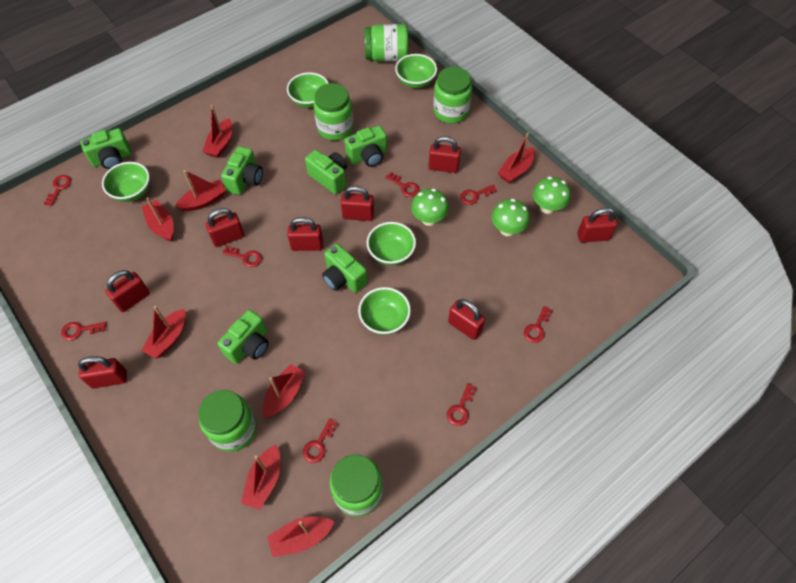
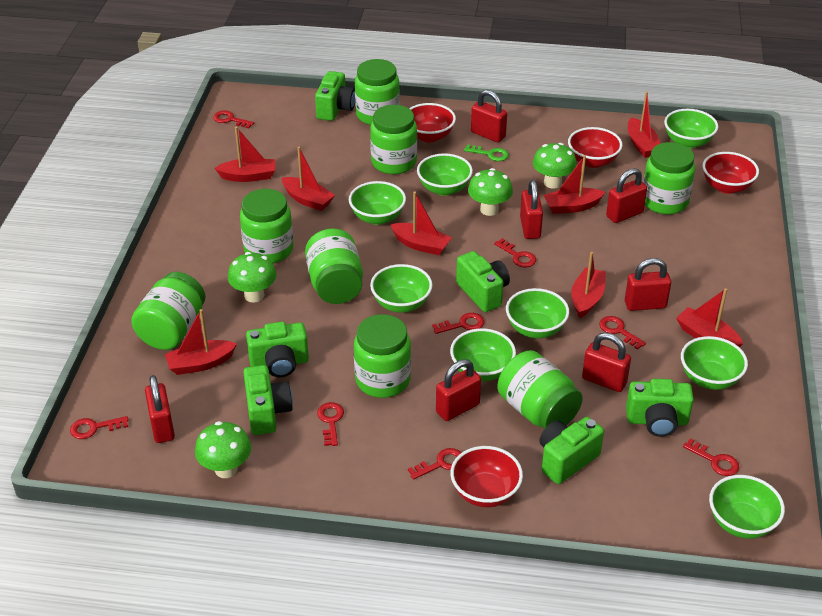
green bowl: [102,162,150,202] [287,72,328,108] [358,287,411,335] [367,222,416,265] [395,54,437,88] = 5 -> [349,181,406,225] [370,264,433,313] [417,153,473,196] [450,328,516,381] [506,288,569,338] [664,109,718,148] [681,336,748,390] [709,475,785,539] = 8
green jar: [198,390,257,452] [313,83,353,141] [330,454,383,517] [364,24,408,62] [433,67,472,123] = 5 -> [131,272,205,350] [240,189,293,263] [305,228,363,304] [354,314,411,398] [355,59,400,125] [370,105,417,174] [497,350,583,429] [643,142,695,215] = 8
green key: none = 0 -> [464,144,509,161] = 1
green mushroom: [411,189,449,226] [491,199,530,236] [533,177,570,214] = 3 -> [195,421,251,478] [228,252,276,303] [468,168,513,216] [533,143,577,189] = 4
red bowl: none = 0 -> [409,103,456,143] [450,446,523,507] [568,127,622,168] [702,152,759,194] = 4
red padlock: [78,356,127,388] [105,270,150,312] [205,208,244,247] [287,217,323,251] [341,186,374,221] [429,136,461,173] [448,299,485,340] [577,208,617,243] = 8 -> [145,375,175,443] [436,359,481,421] [471,90,507,142] [520,180,543,239] [582,333,631,392] [606,168,647,223] [625,258,671,311] = 7

